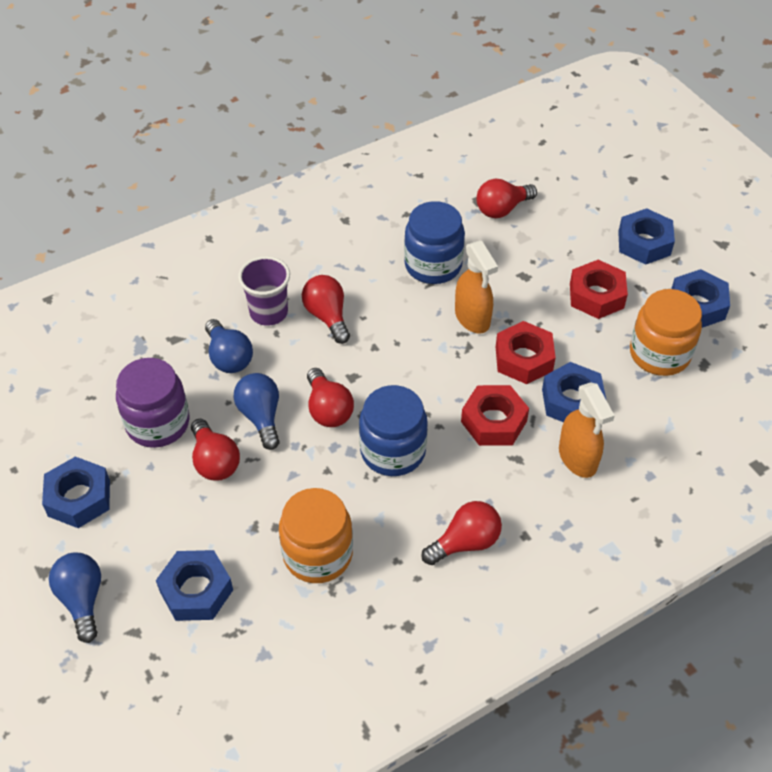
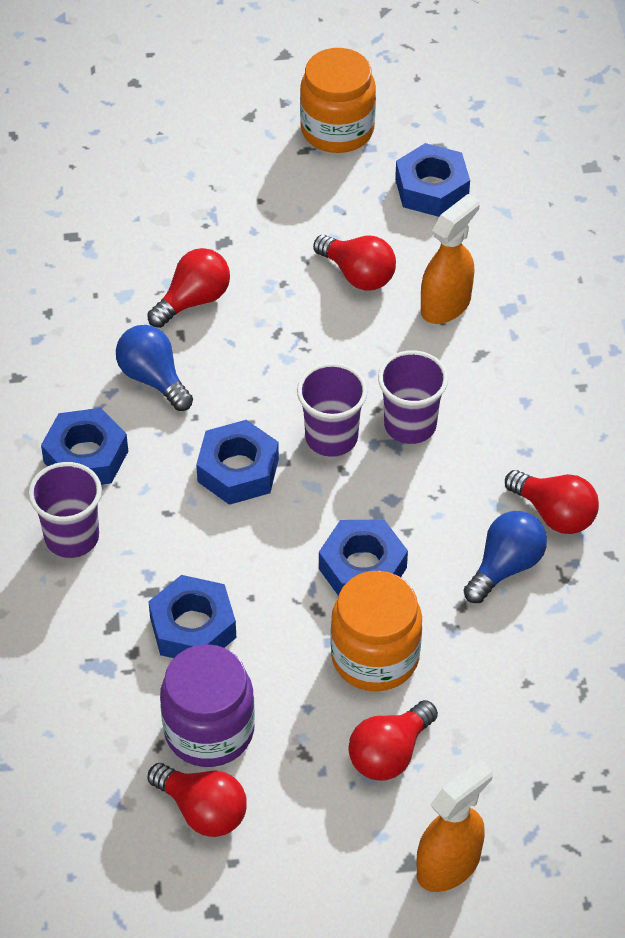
blue jar: [359,385,428,476] [404,201,465,284] = 2 -> none = 0
blue light bulb: [49,552,101,643] [205,319,253,373] [234,373,280,450] = 3 -> [116,325,193,411] [464,511,547,603] = 2
purple cup: [238,256,290,326] = 1 -> [28,462,102,558] [297,363,368,457] [378,350,448,444] = 3
red nut: [461,385,529,446] [496,321,556,384] [570,260,628,319] = 3 -> none = 0

